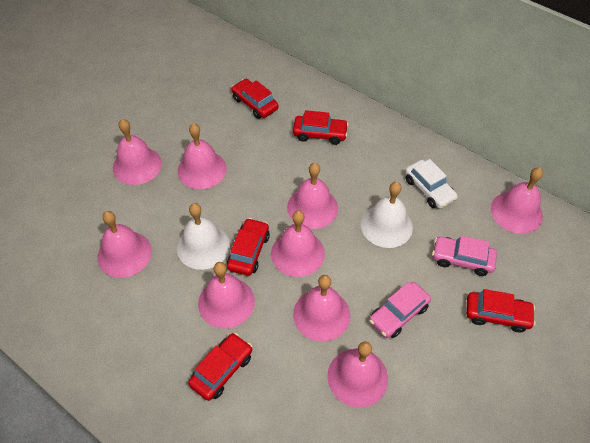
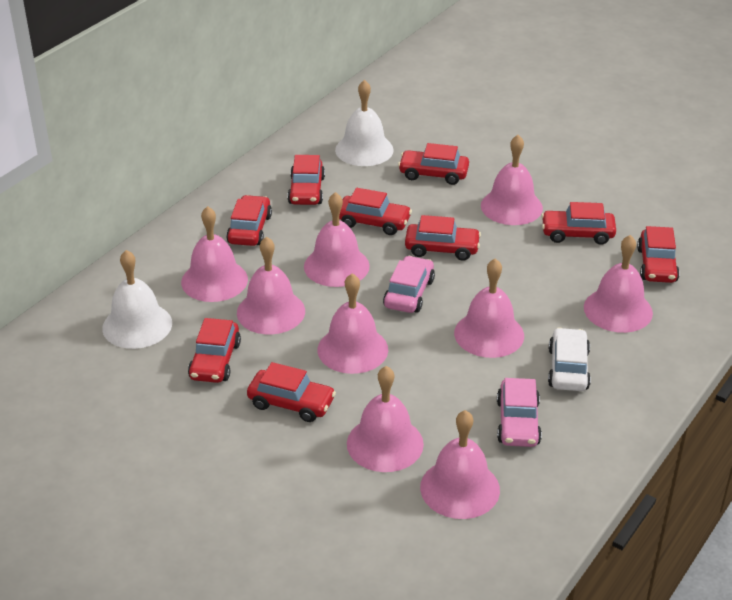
red car: [188,333,252,401] [227,218,270,276] [231,79,278,119] [293,110,349,145] [466,289,536,332] = 5 -> [188,318,241,383] [226,195,272,246] [247,362,336,422] [288,155,325,205] [339,188,412,235] [398,143,469,185] [405,215,481,261] [541,202,616,245] [637,226,680,283] = 9

